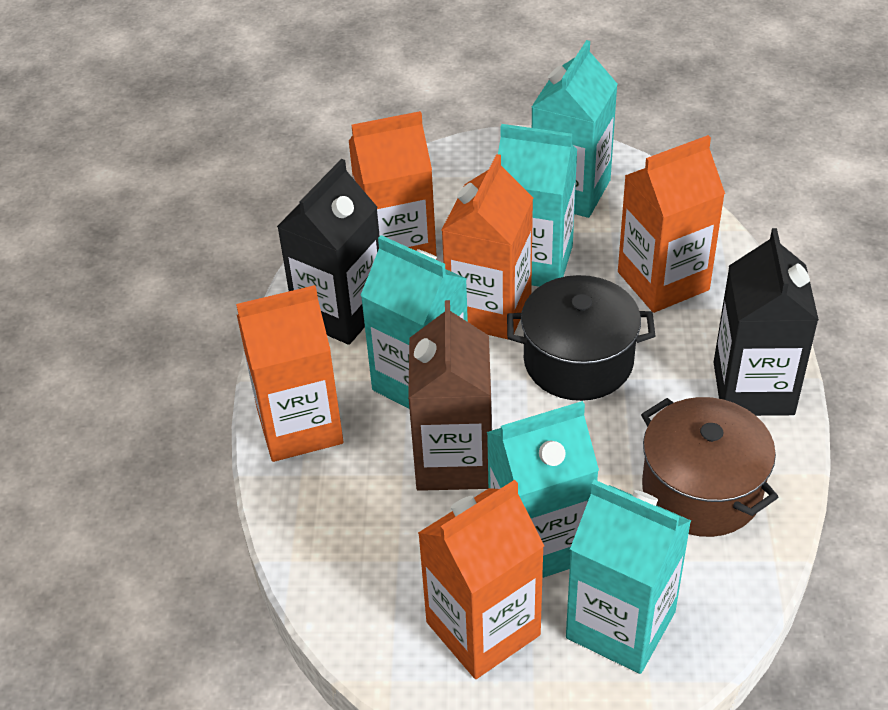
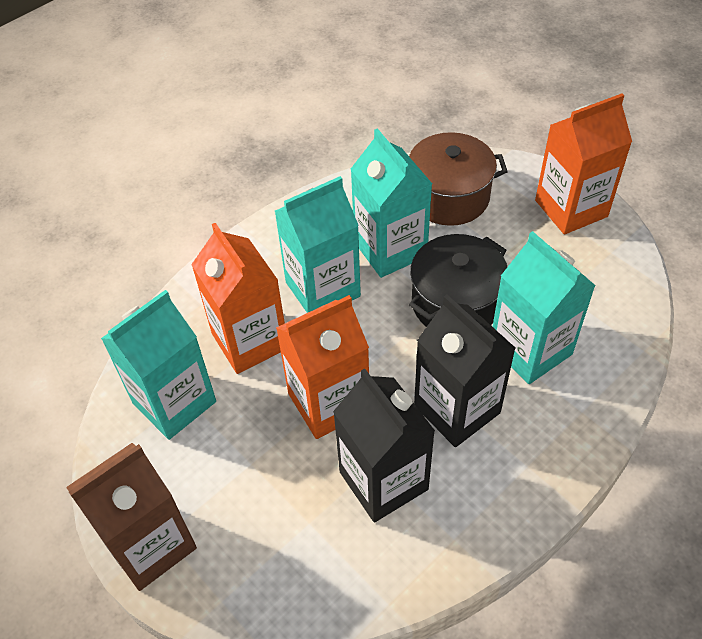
orange carton: [236,285,343,462] [349,111,437,260] [418,480,544,679] [442,154,533,340] [618,135,725,313] = 5 -> [191,223,285,374] [276,295,369,439] [535,93,632,235] = 3
turquoise carton: [360,235,468,408] [487,401,599,578] [498,124,577,287] [532,40,618,218] [566,480,691,674] = 5 -> [101,290,216,440] [275,176,361,313] [351,128,432,278] [492,231,596,384] = 4

